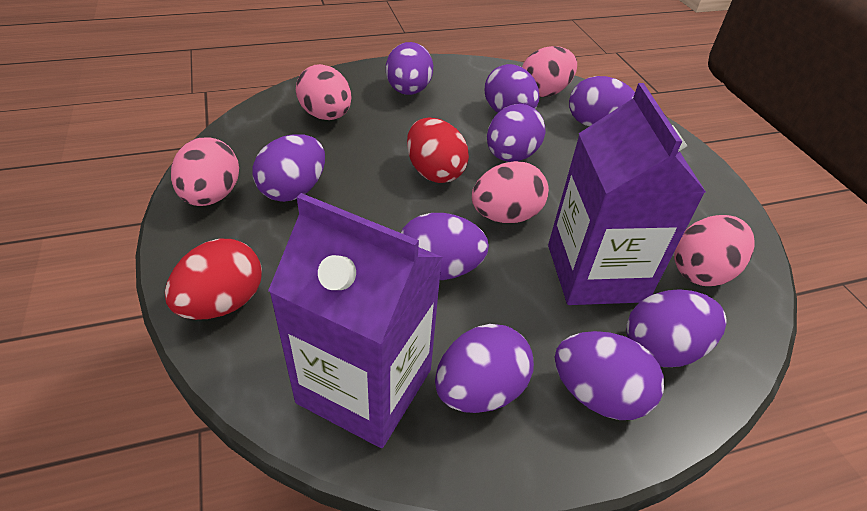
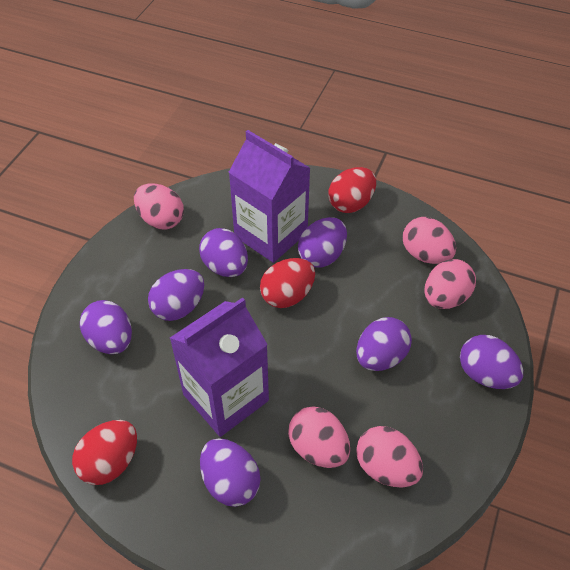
purple egg: [253,134,325,202] [386,42,433,95] [401,213,489,280] [435,324,534,413] [485,64,539,113] [487,104,545,162] [555,331,664,420] [569,76,635,126] [626,289,727,367] = 9 -> [80,300,132,354] [148,269,204,321] [199,228,248,277] [200,438,260,507] [298,217,347,268] [356,317,412,371] [460,335,523,389] = 7
red egg: [165,239,262,320] [407,118,469,183] = 2 -> [72,420,137,485] [260,258,315,308] [328,167,376,213] = 3

